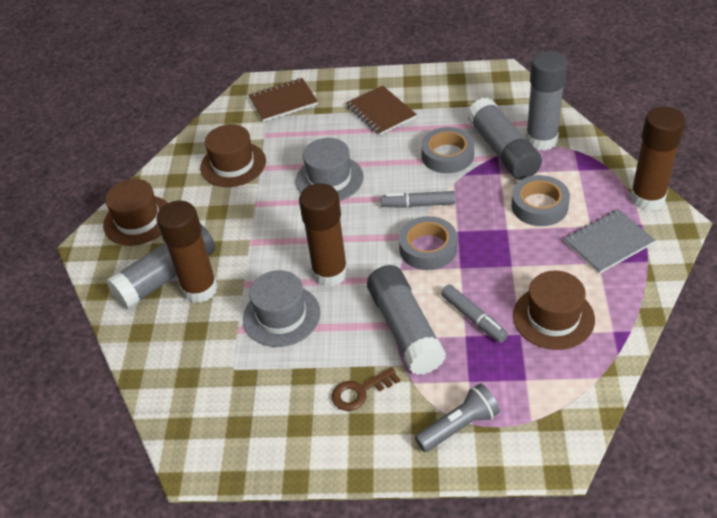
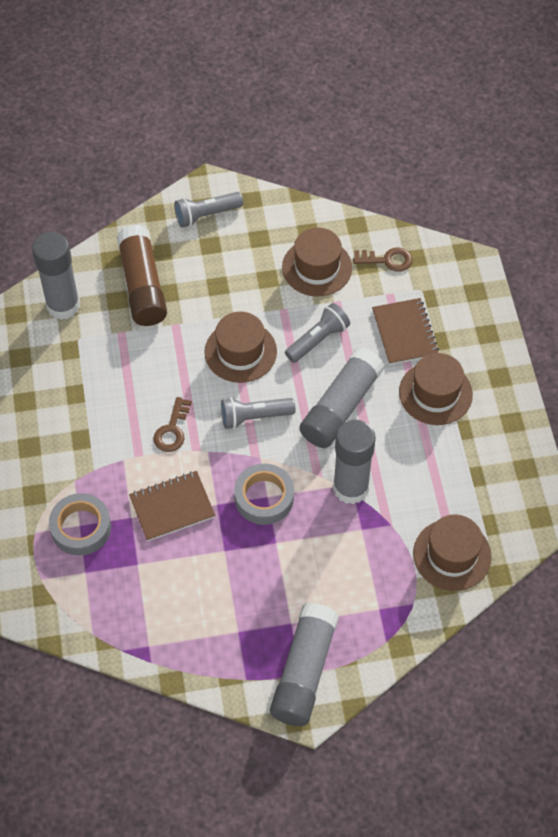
brown glue stick: [156,201,218,303] [299,183,348,287] [630,106,686,211] = 3 -> [116,225,167,326] = 1
brown hat: [103,179,167,246] [200,124,266,187] [513,271,595,350] = 3 -> [205,312,277,383] [282,227,352,297] [399,353,473,425] [413,515,492,591] = 4
brown key: [332,367,400,411] = 1 -> [153,397,192,452] [353,247,413,272] = 2
grey flashlight: [415,383,500,452] = 1 -> [174,192,243,227] [221,397,296,429] [285,303,350,363] = 3
grey hat: [243,270,320,347] [296,138,364,201] = 2 -> none = 0
grey marker: [381,191,456,208] [441,284,508,343] = 2 -> none = 0
grey notebook: [564,209,655,274] = 1 -> none = 0
grey tape: [399,216,457,270] [421,127,474,173] [511,175,570,226] = 3 -> [49,493,111,555] [234,464,294,525] = 2

